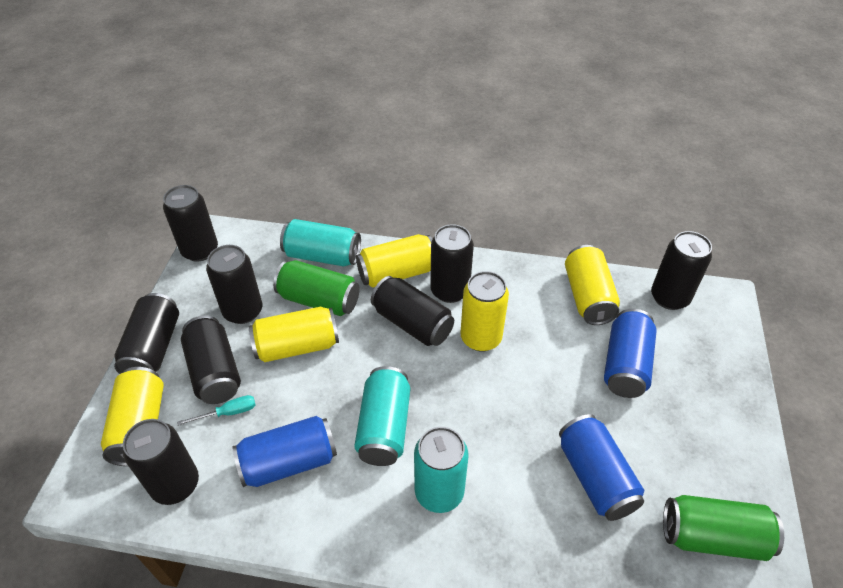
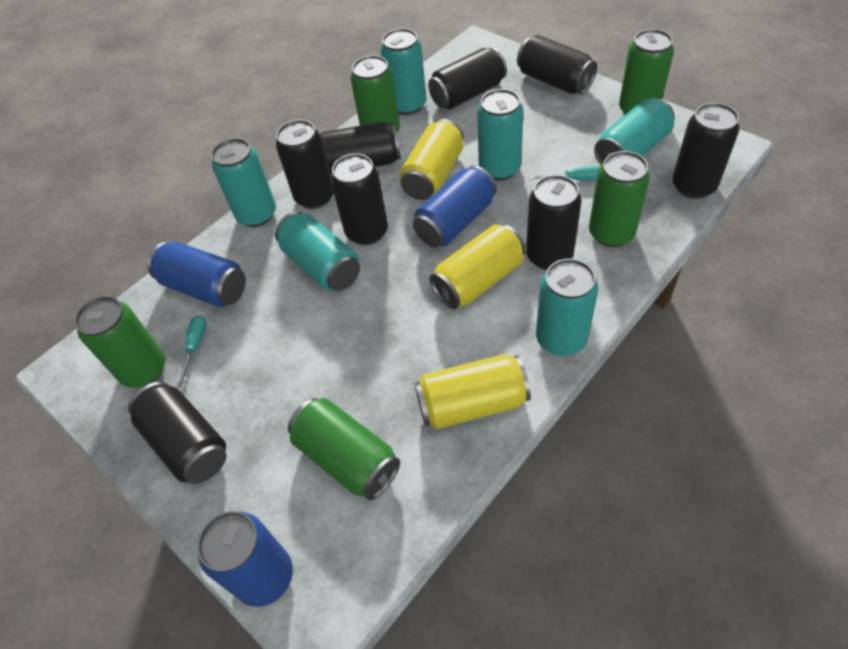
green can: [273,260,360,316] [663,495,784,561] = 2 -> [75,296,165,388] [288,398,400,500] [351,55,400,132] [589,151,650,247] [619,29,674,115] = 5
turquoise can: [280,219,361,266] [354,366,410,466] [414,427,468,513] = 3 -> [211,138,276,227] [275,212,360,291] [381,28,426,115] [477,89,523,180] [536,258,598,356] [594,98,675,165] = 6
turquoise screwdriver: [177,395,256,426] = 1 -> [177,315,206,387] [530,166,600,181] = 2
yellow can: [101,367,164,466] [249,307,339,362] [356,234,432,288] [460,271,509,352] [565,245,620,325] = 5 -> [399,119,464,200] [414,354,531,429] [430,224,526,309] = 3

